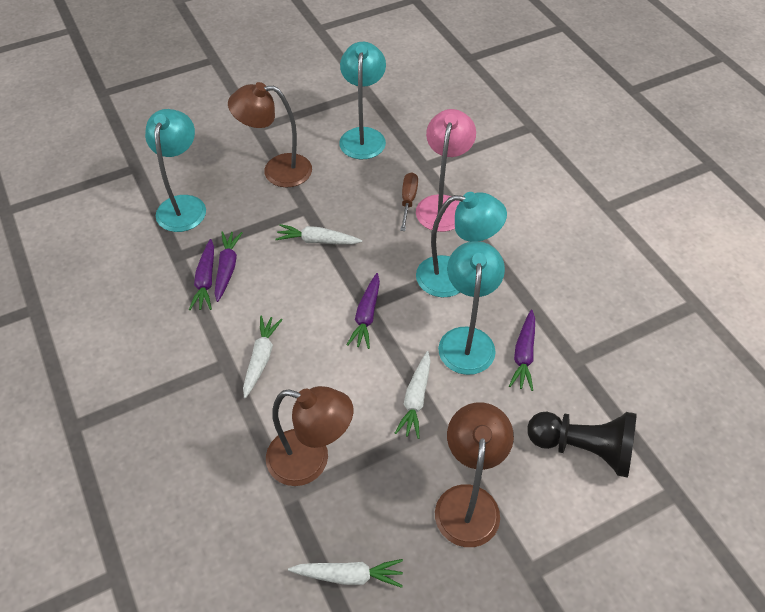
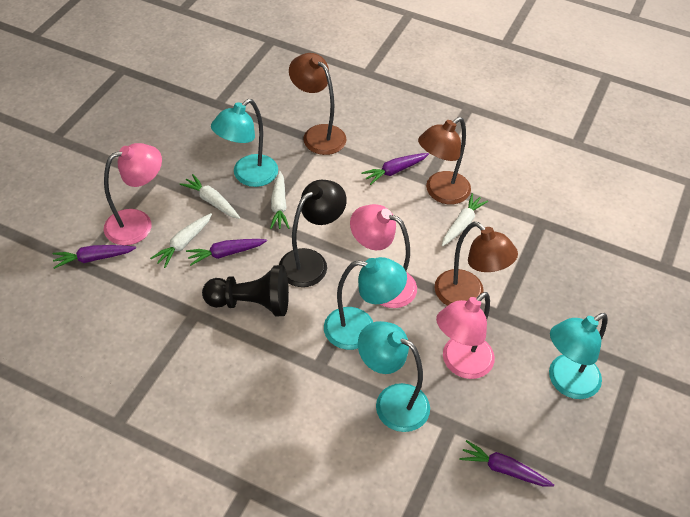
black lamp: none = 0 -> [279,180,347,287] = 1
brown screwdriver: [400,172,418,231] = 1 -> none = 0
pink lamp: [416,109,476,232] = 1 -> [104,143,162,245] [350,204,417,308] [436,292,495,379] = 3

